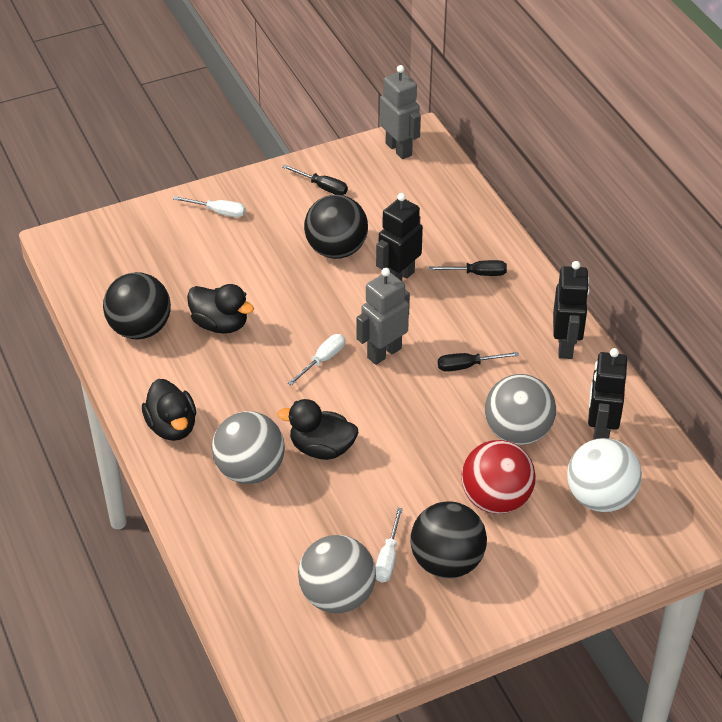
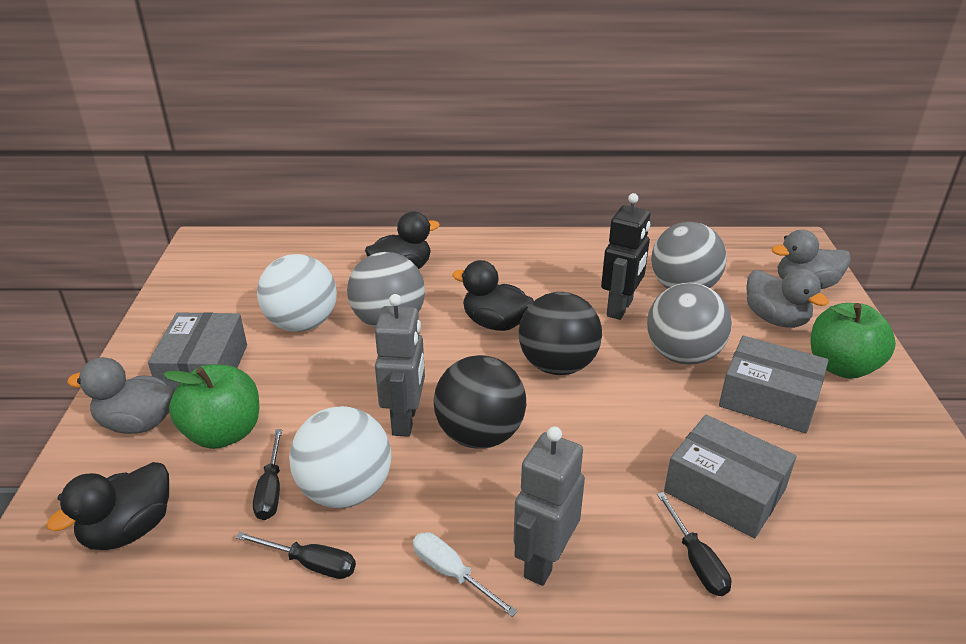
black ball: [103,272,171,340] [304,194,368,259] [410,501,487,578] = 3 -> [434,355,526,448] [518,292,602,375] = 2
black robot: [376,193,423,281] [553,261,590,359] [588,348,627,440] = 3 -> [601,193,650,320] = 1
green apple: none = 0 -> [163,364,259,449] [811,303,896,379] = 2
grey box: none = 0 -> [148,312,247,390] [664,414,796,538] [719,336,829,433] = 3
grey duck: none = 0 -> [67,357,175,434] [746,268,829,328] [772,230,851,289] = 3
red ball: [461,440,536,514] = 1 -> none = 0
white ball: [567,438,642,512] = 1 -> [257,254,337,332] [289,406,391,508] = 2
white screwdriver: [173,196,246,217] [288,334,345,386] [375,507,403,583] = 3 -> [413,532,518,617] = 1

